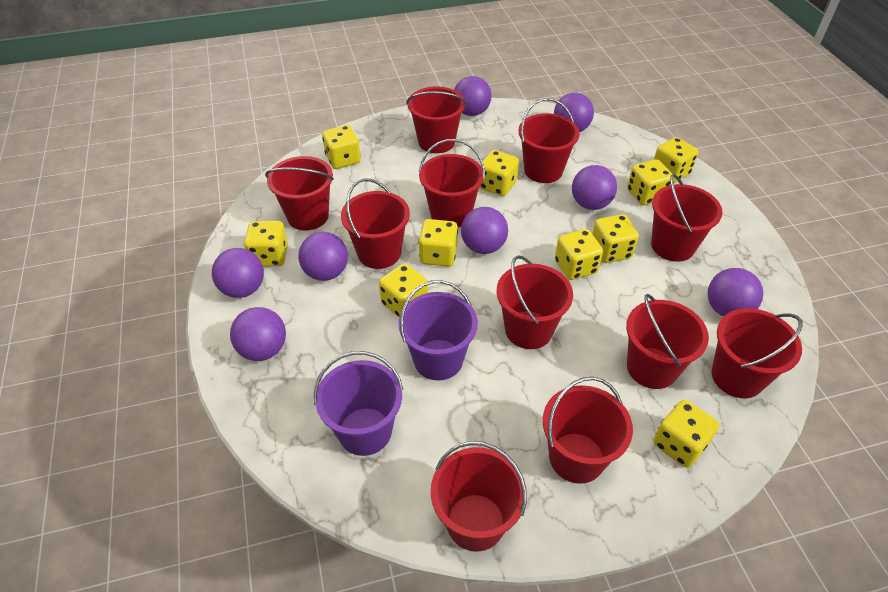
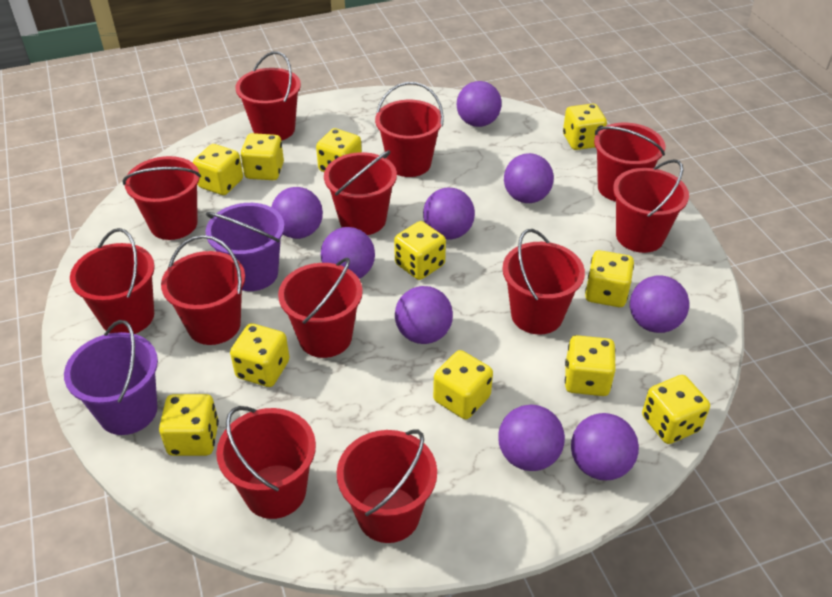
purple ball: [212,248,264,298] [230,307,286,361] [298,232,348,281] [454,76,492,116] [461,207,508,254] [554,93,594,132] [572,165,617,210] [707,268,763,317] = 8 -> [271,187,323,239] [321,227,375,279] [395,286,453,344] [423,188,475,240] [457,81,502,127] [498,404,565,471] [504,153,554,203] [571,413,639,480] [630,275,689,333] = 9
red bucket: [265,156,334,231] [341,178,410,269] [406,86,466,153] [419,139,485,227] [431,441,527,552] [496,256,573,349] [518,98,580,183] [543,377,633,484] [626,294,709,389] [651,174,723,262] [712,308,803,398] = 11 -> [70,228,155,334] [123,156,201,240] [161,235,245,345] [216,406,316,519] [236,51,301,141] [278,258,363,358] [324,150,397,235] [337,429,437,543] [375,82,444,177] [502,229,585,334] [594,123,665,202] [613,159,689,253] = 12
yellow dice: [244,221,288,266] [322,125,361,169] [379,263,428,317] [419,219,458,267] [479,150,519,196] [555,229,603,280] [592,214,639,263] [627,159,674,205] [653,400,719,468] [654,137,698,183] = 10 -> [159,394,219,456] [193,144,243,195] [230,323,289,387] [241,133,284,180] [316,128,362,172] [394,221,446,280] [433,350,493,419] [563,104,607,150] [565,335,616,396] [585,250,634,307] [642,375,710,444] = 11

